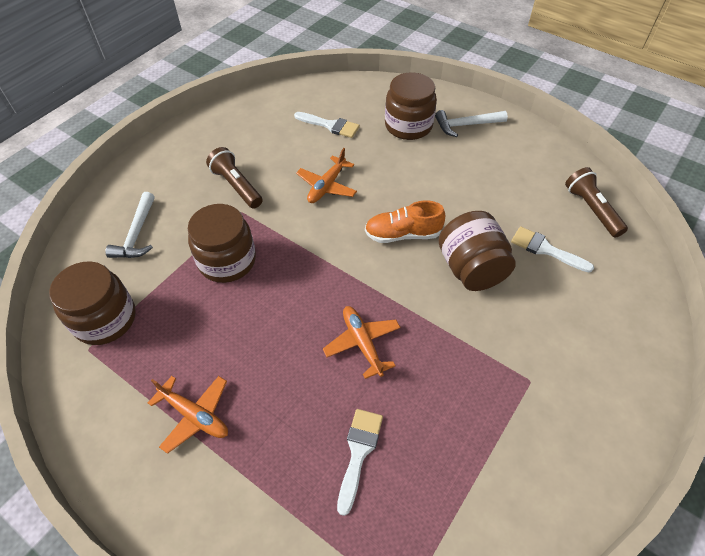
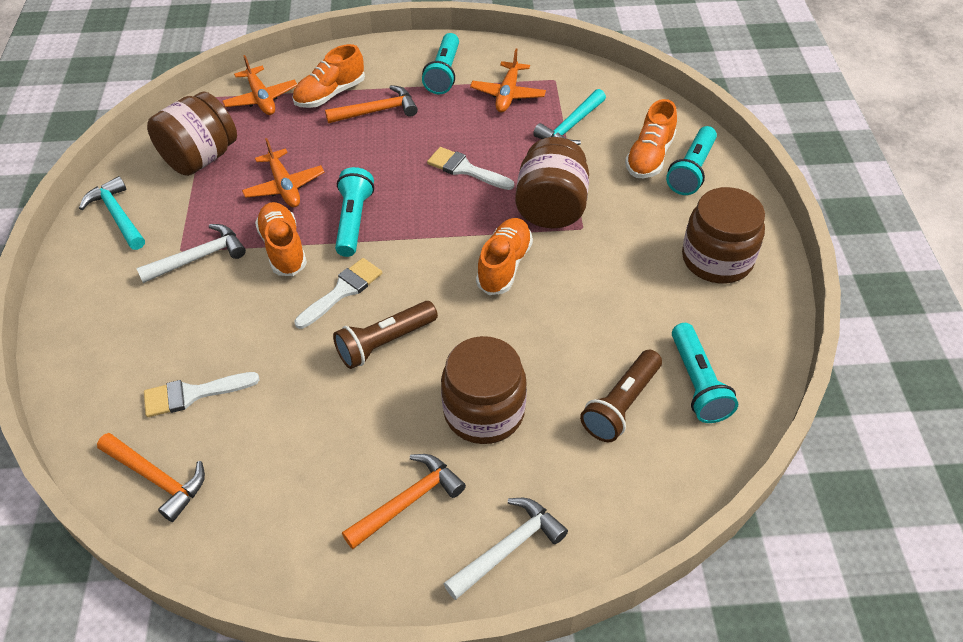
orange hammer: none = 0 -> [97,433,205,522] [325,85,418,123] [342,454,466,549] = 3
orange shoe: [365,201,445,243] = 1 -> [255,202,307,276] [292,44,365,108] [476,218,533,295] [625,99,677,178] = 4
turquoise flashlight: none = 0 -> [335,167,374,257] [422,33,459,94] [666,126,717,195] [672,323,738,423] = 4
turquoise hammer: none = 0 -> [79,176,145,250] [533,89,606,145] = 2

